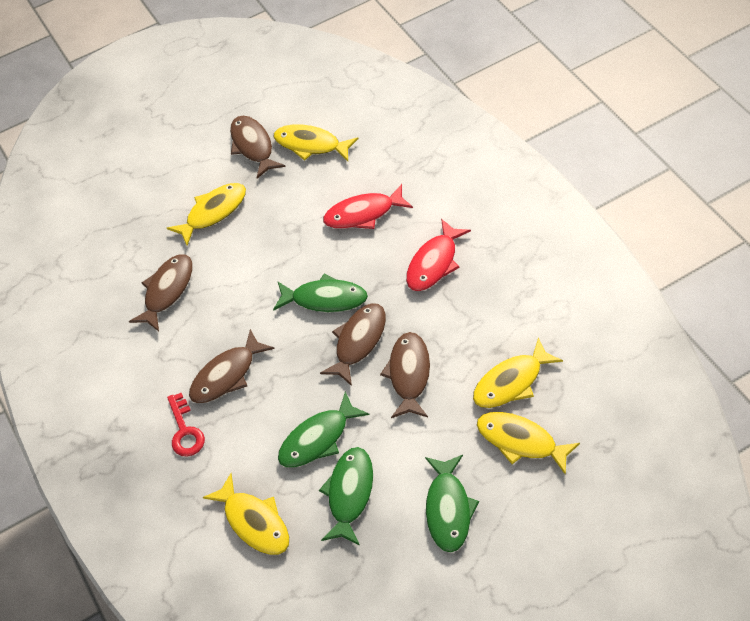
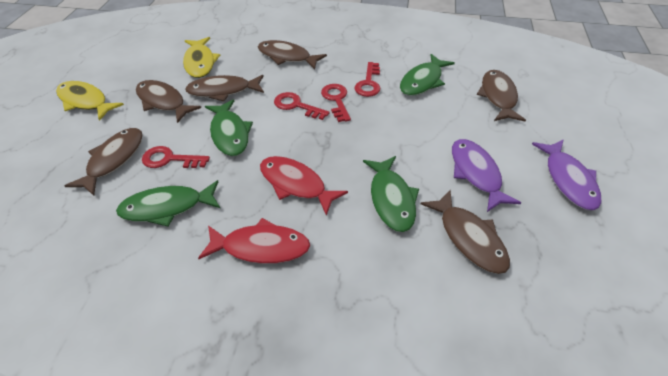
brown fish: [129,254,192,332] [189,329,275,403] [230,116,286,179] [320,303,386,386] [380,332,430,418] = 5 -> [64,128,143,196] [136,80,201,123] [185,75,264,101] [258,40,327,69] [421,190,510,274] [477,70,526,122] = 6
purple fish: none = 0 -> [452,139,521,212] [532,139,601,210] = 2
red key: [167,393,205,456] = 1 -> [142,146,210,168] [274,92,330,120] [321,84,351,122] [355,62,380,97] = 4
yellow fish: [167,183,246,246] [202,473,289,555] [274,124,359,161] [473,338,563,408] [477,412,580,475] = 5 -> [56,81,124,121] [183,37,220,78] = 2

